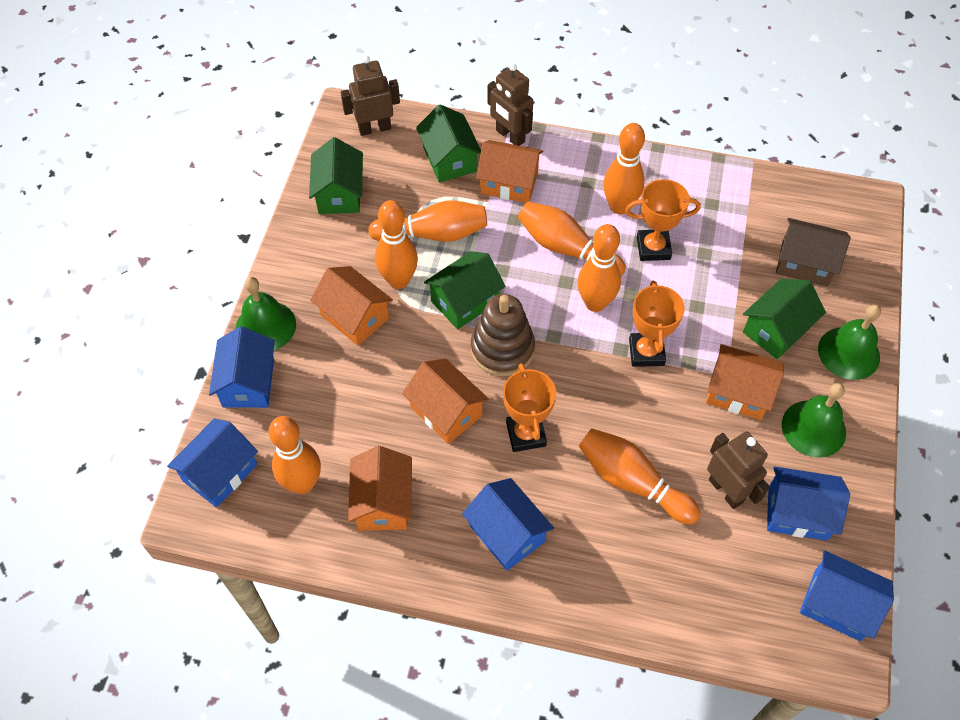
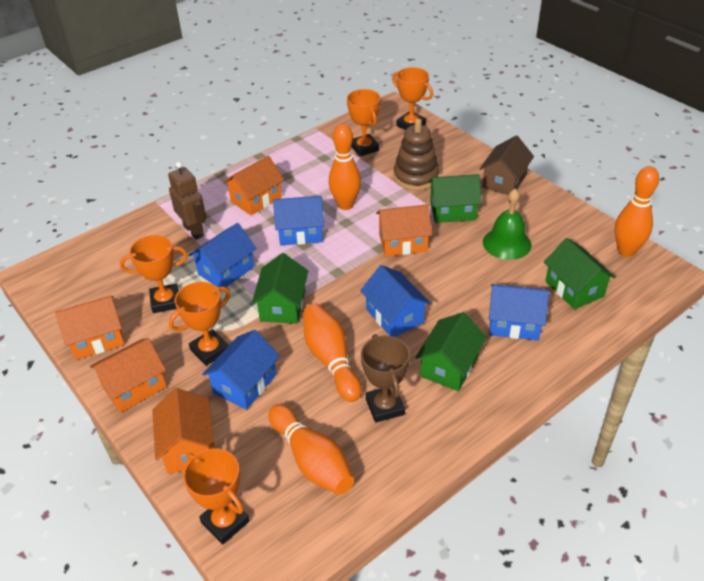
brown robot: [341,56,400,136] [487,63,533,146] [707,431,770,509] = 3 -> [168,162,206,240] = 1
brown trophy: none = 0 -> [361,334,410,423] = 1
green bell: [236,277,296,350] [782,383,846,458] [818,305,881,380] = 3 -> [483,189,531,260] = 1
orange bowling pin: [269,416,321,494] [368,200,487,242] [375,200,418,289] [518,201,626,276] [577,224,621,312] [579,428,700,525] [603,123,645,214] = 7 -> [269,404,354,495] [303,304,362,402] [329,124,361,210] [615,166,659,257] = 4
orange trophy: [503,363,556,452] [625,179,701,261] [629,281,685,367] = 3 -> [120,235,188,313] [169,282,230,366] [183,448,250,545] [347,89,380,157] [392,67,433,130] = 5

